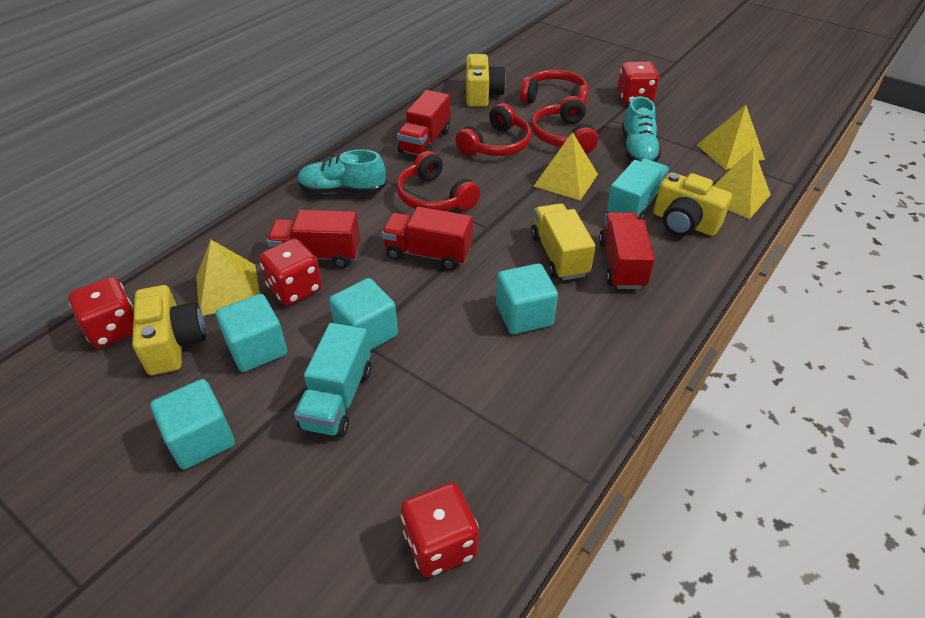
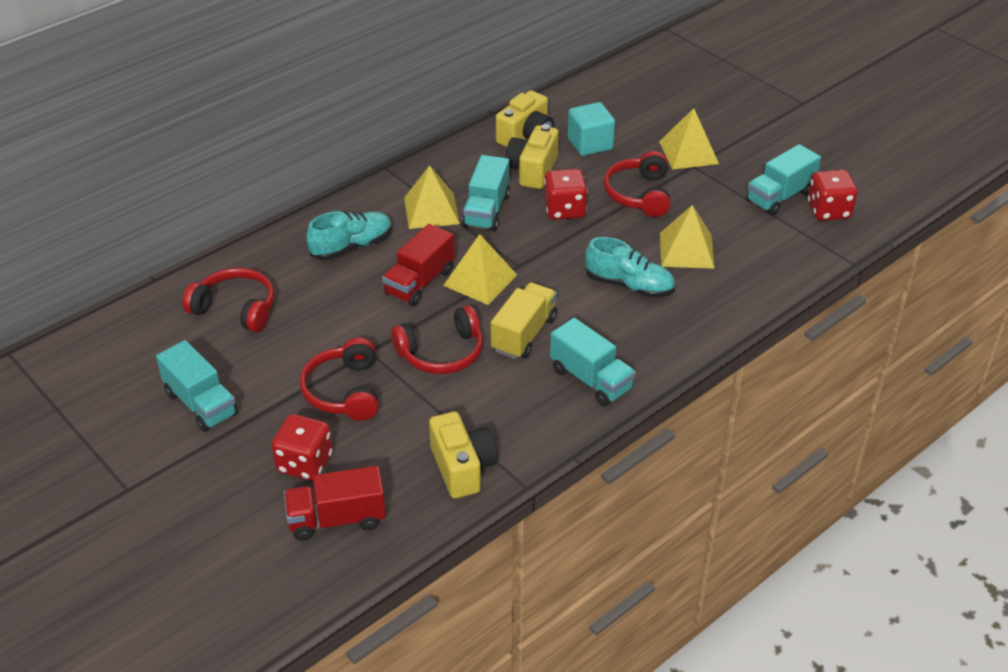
red dice: [68,277,134,348] [259,238,322,305] [401,483,479,577] [618,61,659,104] = 4 -> [272,414,333,481] [544,169,588,220] [808,170,858,221] = 3
red truck: [267,210,360,268] [382,207,473,270] [397,90,451,155] [599,212,655,289] = 4 -> [284,466,386,541] [382,224,455,306] = 2
turquoise cube: [150,379,235,469] [216,294,287,372] [329,278,398,350] [496,263,558,334] = 4 -> [568,102,615,156] = 1
turquoise truck: [294,323,371,437] [606,159,669,220] = 2 -> [156,340,238,432] [462,155,510,231] [550,318,636,406] [746,144,821,215] = 4

